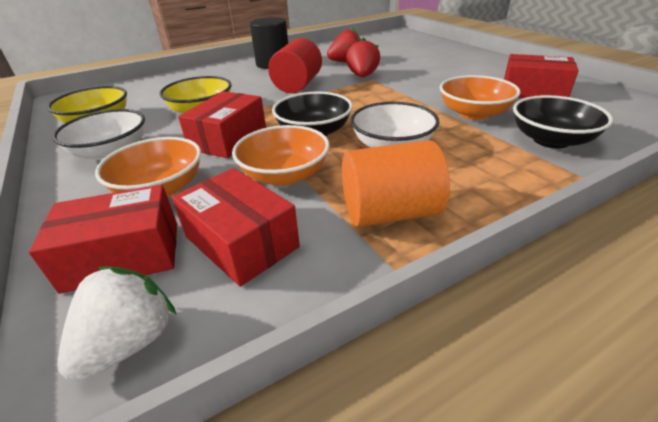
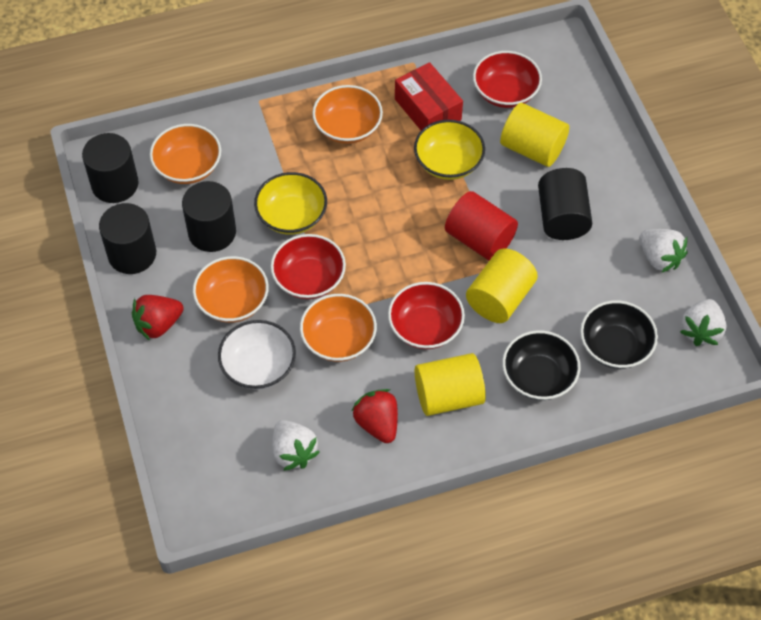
black cylinder: [250,17,288,69] = 1 -> [82,133,139,203] [99,203,156,274] [182,181,236,252] [538,168,592,240] = 4
orange bowl: [95,137,201,197] [232,125,330,186] [440,75,521,120] = 3 -> [150,124,221,184] [193,256,269,323] [300,294,377,362] [312,85,383,144] = 4
orange cylinder: [342,140,450,227] = 1 -> none = 0
red bowl: none = 0 -> [271,234,346,299] [388,282,465,349] [473,51,542,108] = 3
red box: [29,185,177,294] [172,168,300,287] [178,91,266,158] [504,54,579,98] = 4 -> [395,62,463,130] = 1
white bowl: [52,109,145,160] [350,102,440,148] = 2 -> [218,320,296,389] = 1
white strawberry: [57,267,177,381] = 1 -> [272,420,320,471] [639,229,687,273] [680,299,727,346] = 3
yellow cylinder: none = 0 -> [415,353,486,416] [466,248,538,323] [500,103,569,167] = 3

